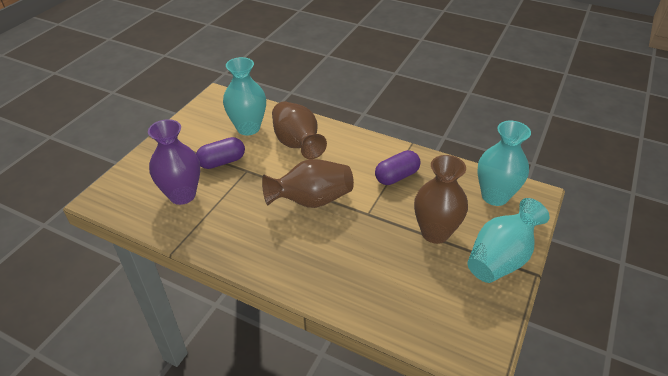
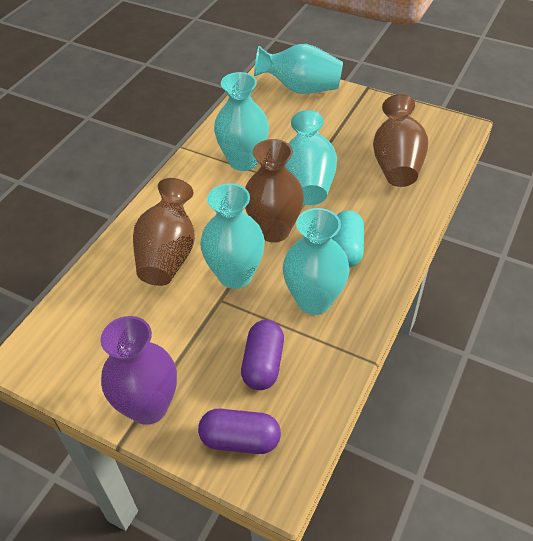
turquoise capsule: none = 0 -> [332,210,364,268] = 1
turquoise vase: [223,57,266,135] [467,198,550,283] [478,121,531,206] = 3 -> [200,183,265,289] [214,72,269,171] [254,44,343,94] [283,208,350,315] [285,110,337,205] = 5

